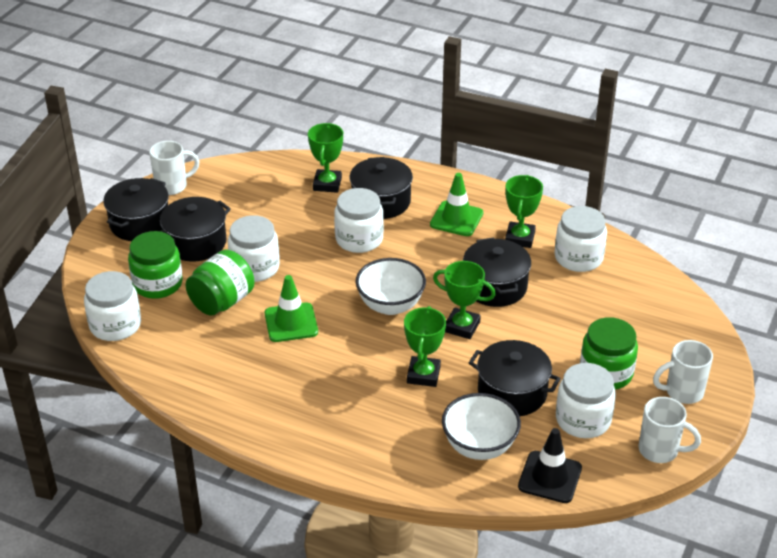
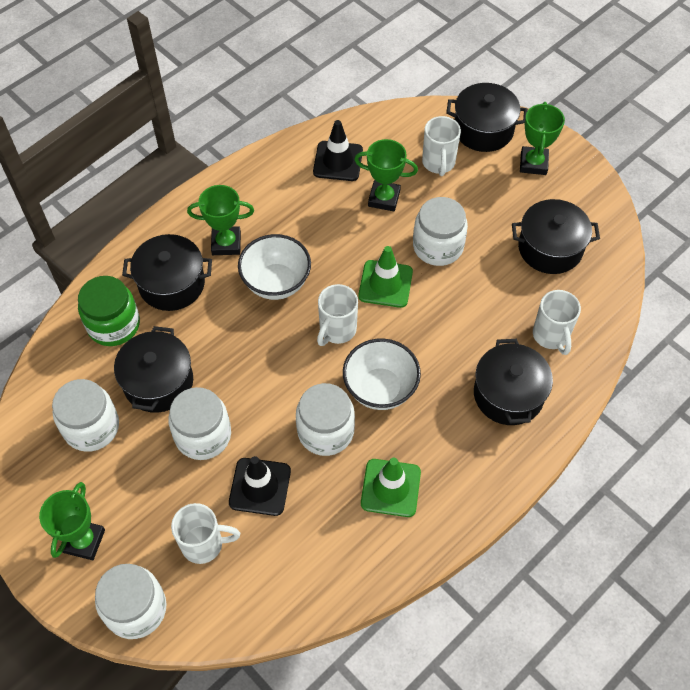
black traffic cone: [518,428,582,503] = 1 -> [229,456,291,516] [313,120,363,181] = 2
green jar: [128,231,183,299] [185,250,254,315] [580,317,638,390] = 3 -> [78,276,140,346] = 1
white mug: [149,141,200,195] [638,397,701,463] [653,340,713,404] = 3 -> [171,503,240,564] [317,284,358,346] [422,116,461,176] [533,290,581,355] = 4

